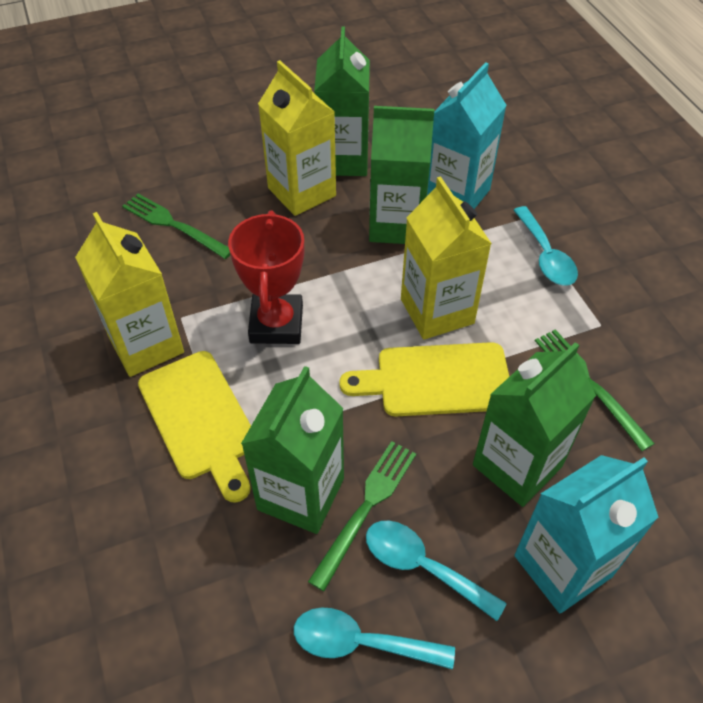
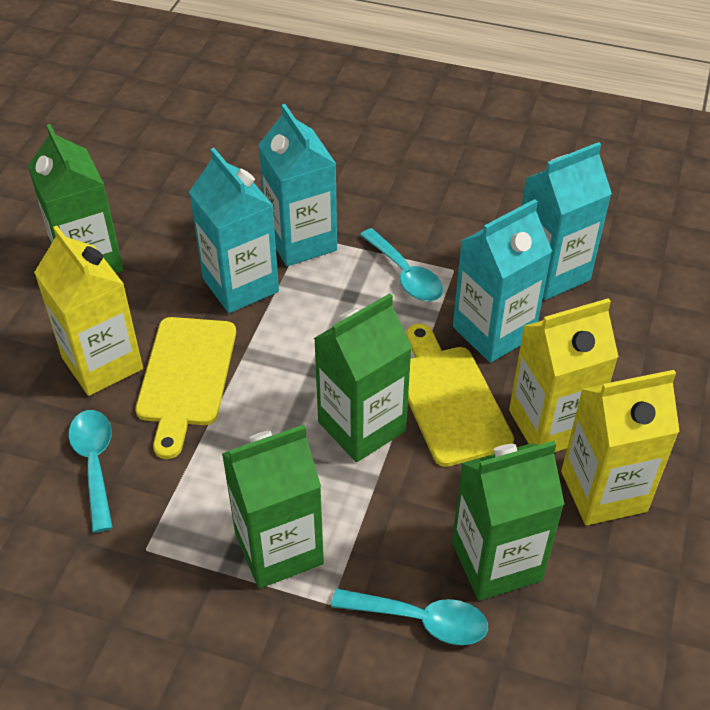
green fork: [122,194,230,259] [308,441,416,591] [535,329,655,451] = 3 -> none = 0
red trophy: [228,211,304,344] = 1 -> none = 0
turquoise carton: [427,62,507,209] [514,455,659,613] = 2 -> [189,148,279,313] [258,104,337,266] [453,199,552,363] [522,142,612,300] = 4

